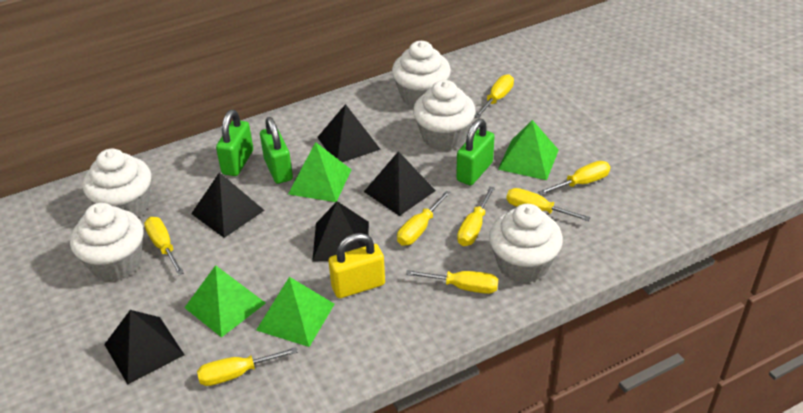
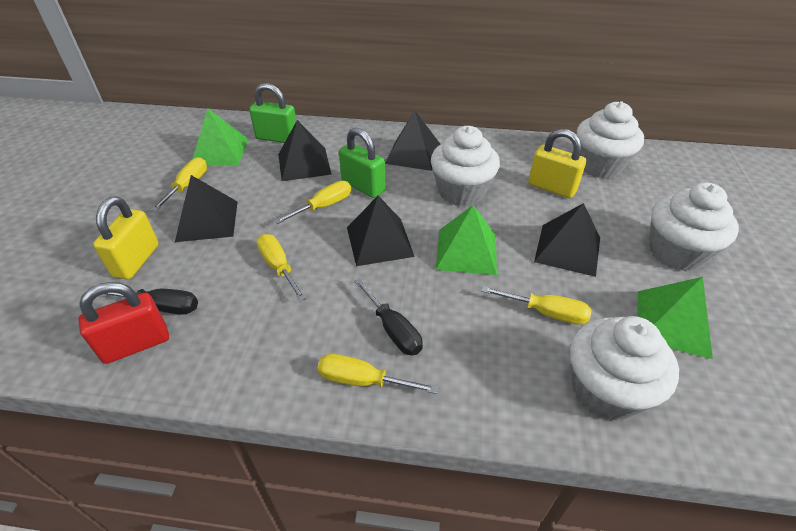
black screwdriver: none = 0 -> [101,289,198,315] [354,278,423,355] = 2
green padlock: [216,110,253,176] [260,117,293,184] [456,119,495,185] = 3 -> [249,83,296,143] [339,128,386,198] = 2
green pyramid: [184,265,266,338] [256,277,335,347] [288,142,352,202] [498,120,559,180] = 4 -> [193,108,248,165] [436,205,497,275] [638,277,713,359] = 3
red padlock: none = 0 -> [78,282,169,364] = 1
white cupcake: [70,203,144,281] [83,149,151,218] [392,41,451,107] [413,80,476,151] [489,204,563,284] = 5 -> [431,126,500,206] [570,316,679,421] [576,101,644,179] [649,182,739,271] = 4
yellow padlock: [329,233,385,298] = 1 -> [93,196,159,279] [528,129,586,198] = 2
yellow screwdriver: [144,217,184,276] [197,347,298,386] [397,190,451,246] [406,270,498,294] [457,186,495,246] [474,74,514,118] [506,188,590,221] [538,161,610,195] = 8 -> [151,157,207,211] [257,234,306,301] [274,181,351,224] [318,354,438,394] [481,286,592,325] = 5

